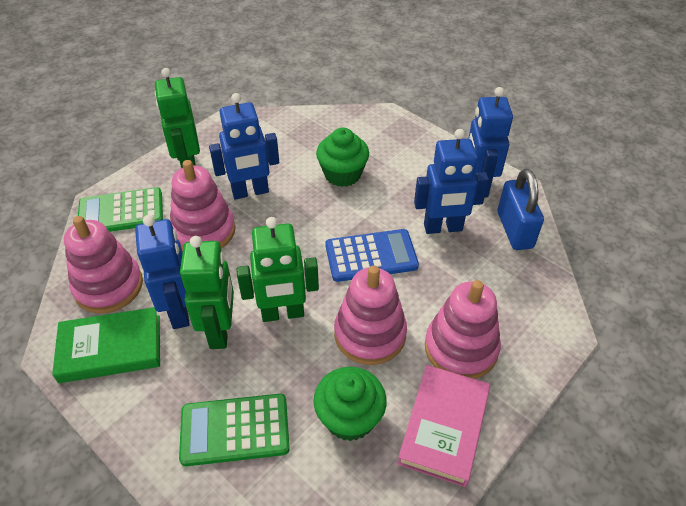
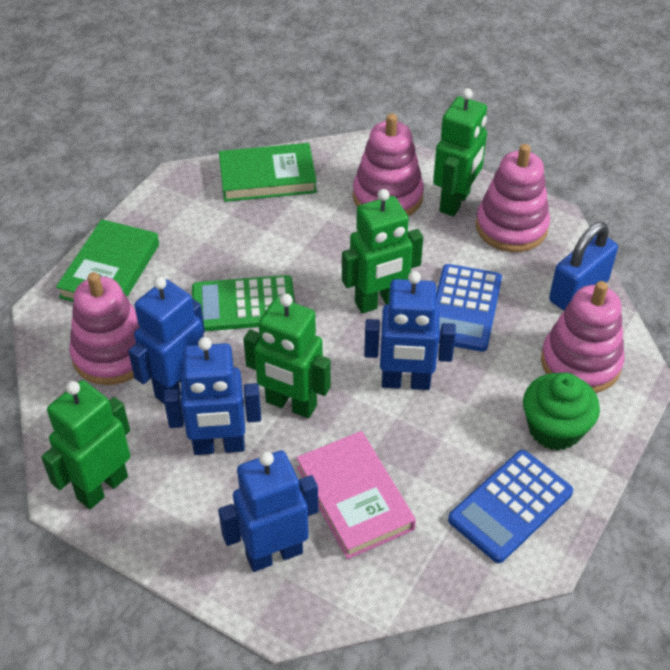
blue calculator: [325,229,419,282] = 1 -> [436,264,502,352] [448,450,573,563] = 2
green book: [52,307,160,383] = 1 -> [56,219,159,302] [219,143,317,202] = 2
green calculator: [78,187,163,232] [179,394,290,466] = 2 -> [192,275,295,331] = 1
green cupcake: [314,367,387,441] [316,127,369,187] = 2 -> [523,373,600,450] = 1
green robot: [155,68,200,168] [180,236,234,349] [237,217,319,322] = 3 -> [41,380,130,509] [243,294,331,418] [342,189,423,313] [433,88,487,217] = 4

